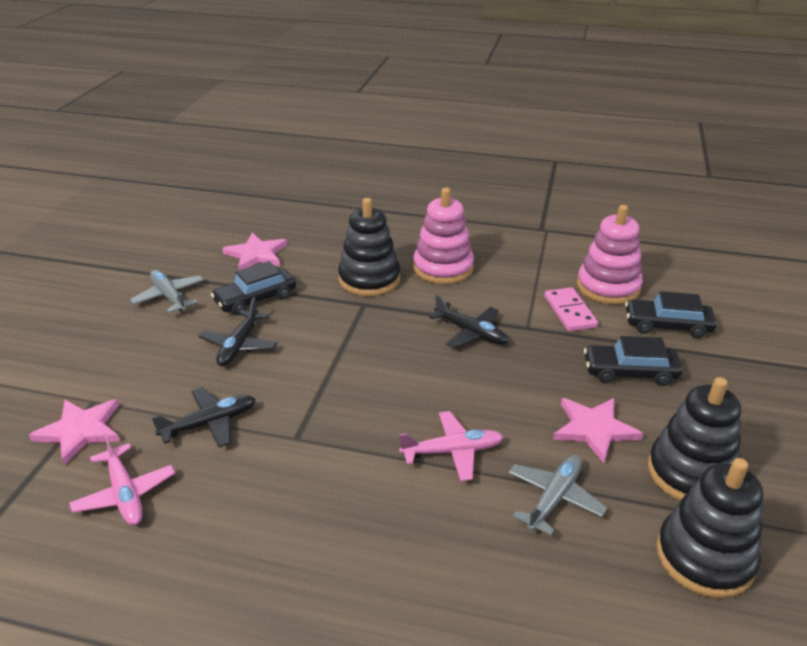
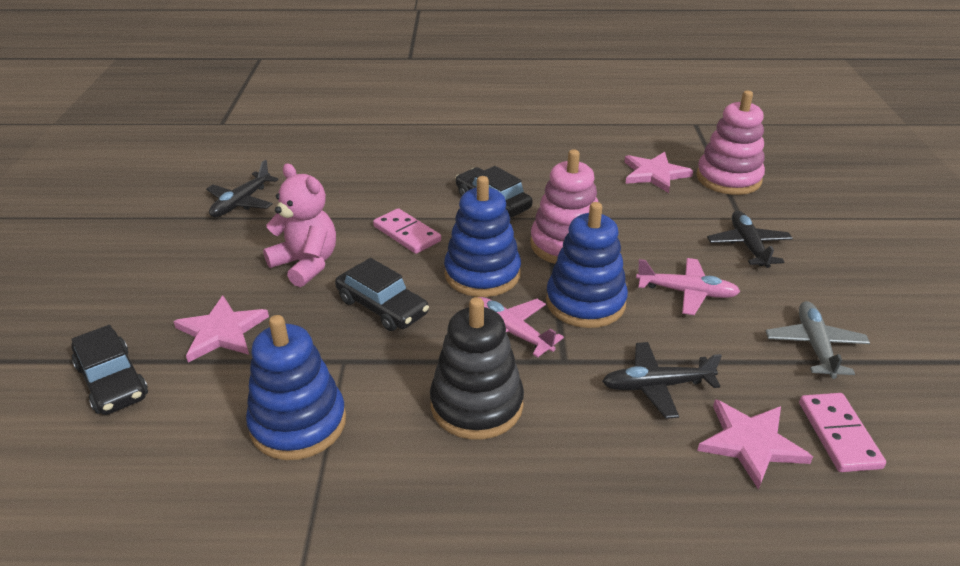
black stacking toy: [338,198,400,296] [648,377,741,501] [656,458,763,598] = 3 -> [430,297,524,440] = 1
blue stacking toy: none = 0 -> [246,315,346,460] [444,176,521,297] [546,202,628,328] = 3
grey plane: [130,270,204,313] [508,454,607,536] = 2 -> [766,301,870,379] = 1
pink domino: [545,287,598,331] = 1 -> [373,208,441,254] [799,393,886,472] = 2
pink teddy bear: none = 0 -> [263,163,336,287] = 1

